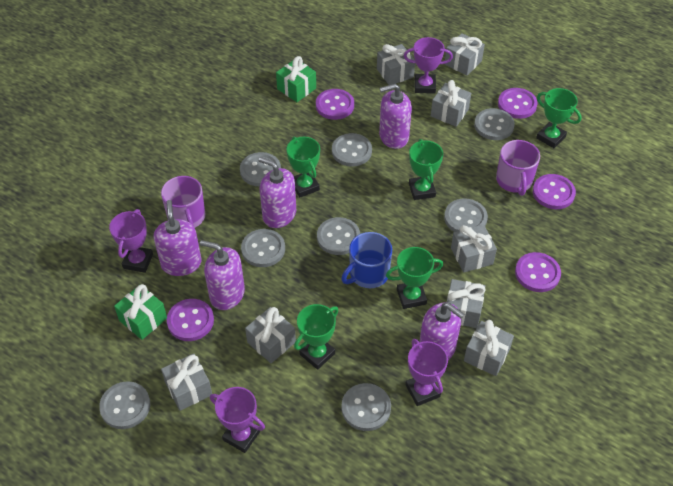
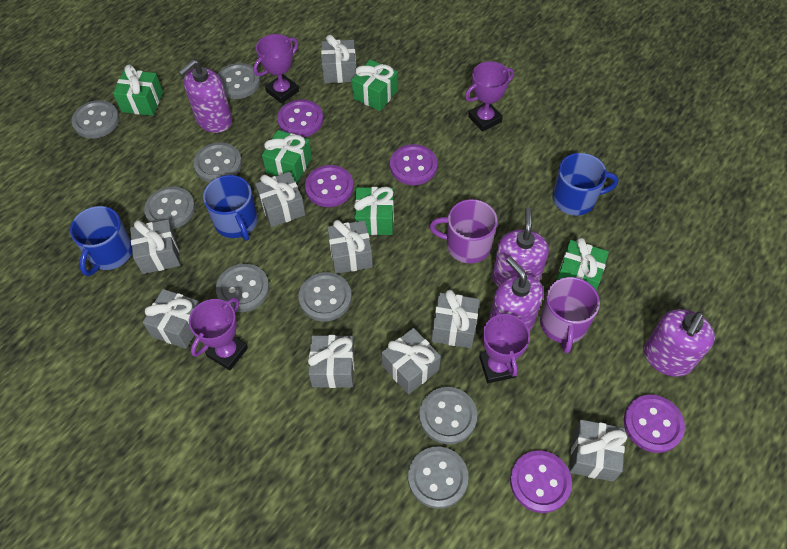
blue mug: [341,232,392,288] = 1 -> [70,206,133,276] [203,175,258,241] [552,153,619,215] = 3
green gift: [114,284,167,340] [276,56,316,102] = 2 -> [113,64,163,116] [262,130,312,183] [352,59,398,111] [354,187,394,235] [556,238,609,290] = 5
green trophy: [286,137,320,198] [294,304,338,370] [386,247,443,309] [409,139,443,200] [536,88,581,148] = 5 -> none = 0
grey gift: [161,353,212,411] [245,307,296,363] [377,44,415,85] [431,80,471,127] [445,33,485,76] [447,279,486,328] [451,224,497,273] [464,320,514,376] = 8 -> [130,219,180,274] [143,289,199,349] [255,172,305,227] [308,335,355,388] [321,35,356,83] [327,220,373,274] [382,328,441,394] [432,290,480,348] [569,420,627,482] = 9
purple soap dispenser: [154,200,202,276] [200,240,245,310] [258,157,296,228] [379,84,412,149] [419,303,464,360] = 5 -> [178,60,232,133] [489,257,543,332] [492,207,549,286] [644,309,715,377] = 4

